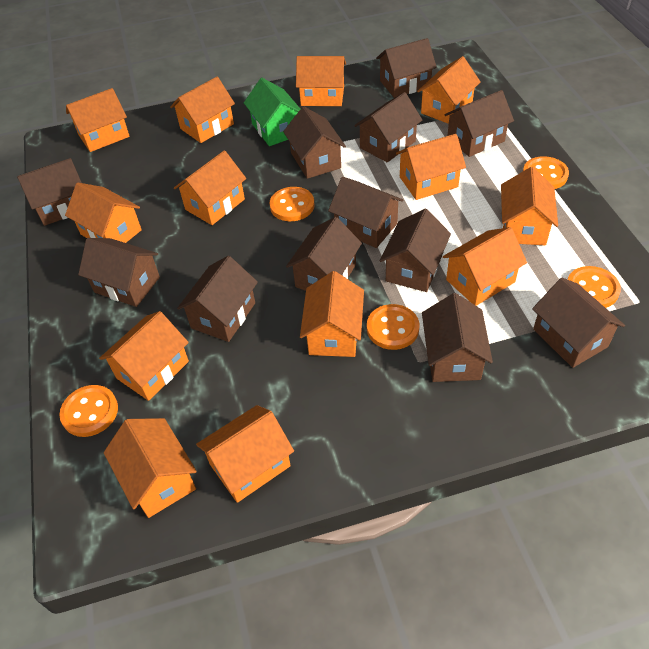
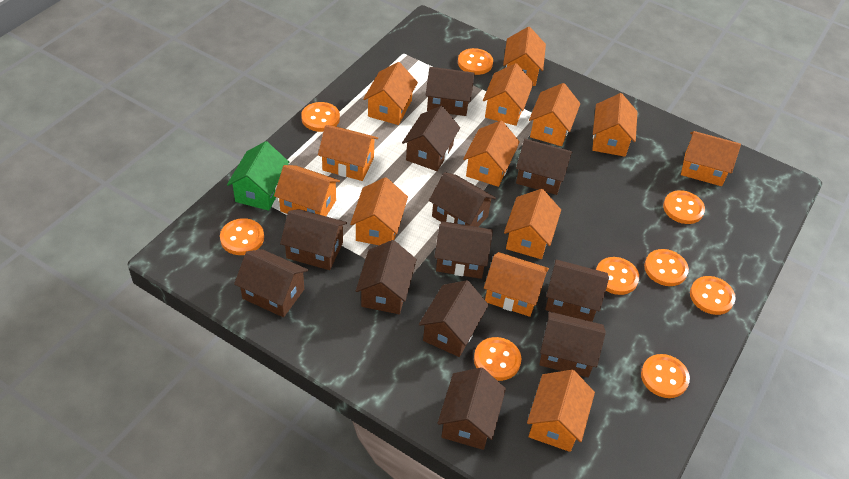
orange button: [59,385,118,437] [270,187,314,221] [367,304,419,350] [523,156,569,189] [568,266,621,308] = 5 -> [220,218,264,255] [301,102,340,132] [458,48,493,75] [474,337,521,381] [596,257,639,295] [641,354,690,398] [644,249,689,286] [663,190,705,224] [690,276,736,315] = 9

